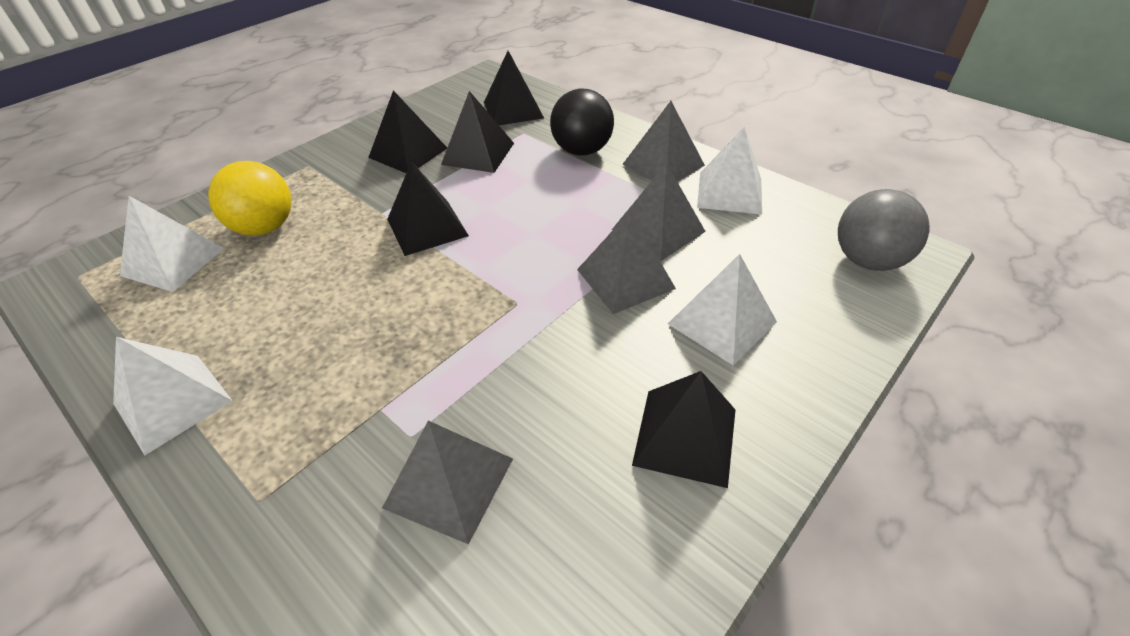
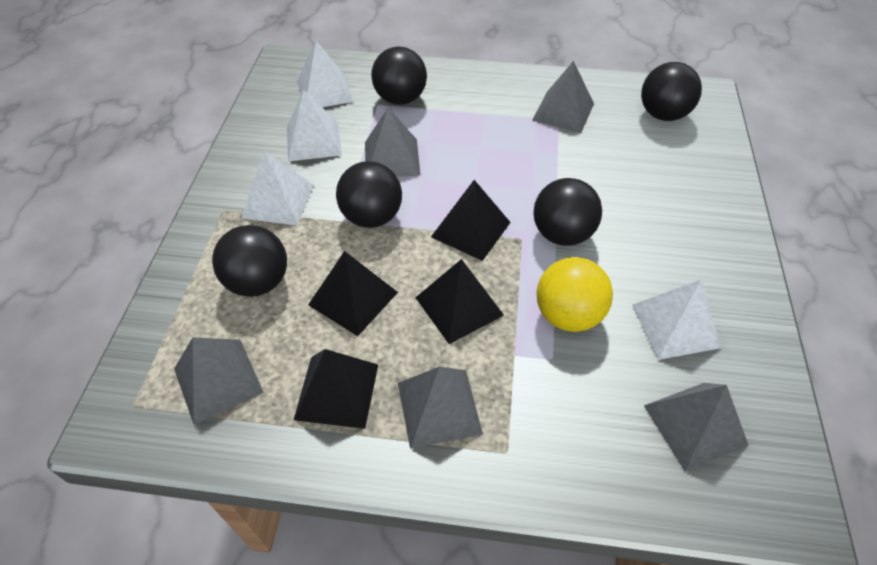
black ball: [550,88,614,156] = 1 -> [212,225,287,297] [336,161,402,228] [371,46,427,105] [533,178,602,246] [641,62,702,121] = 5
black pyramid: [368,90,447,173] [387,161,469,256] [441,91,514,173] [484,51,544,125] [632,371,736,488] = 5 -> [294,349,378,429] [308,251,398,336] [415,259,504,344] [431,180,511,261] = 4
grey ball: [838,189,930,271] = 1 -> none = 0
grey pyramid: [382,421,513,544] [577,211,676,314] [612,163,706,261] [623,101,705,182] = 4 -> [174,337,264,425] [365,108,420,177] [398,366,483,449] [532,61,594,133] [644,383,749,471] = 5

